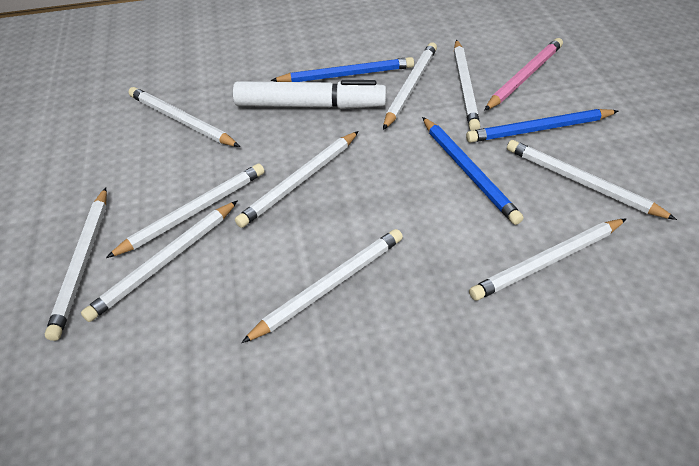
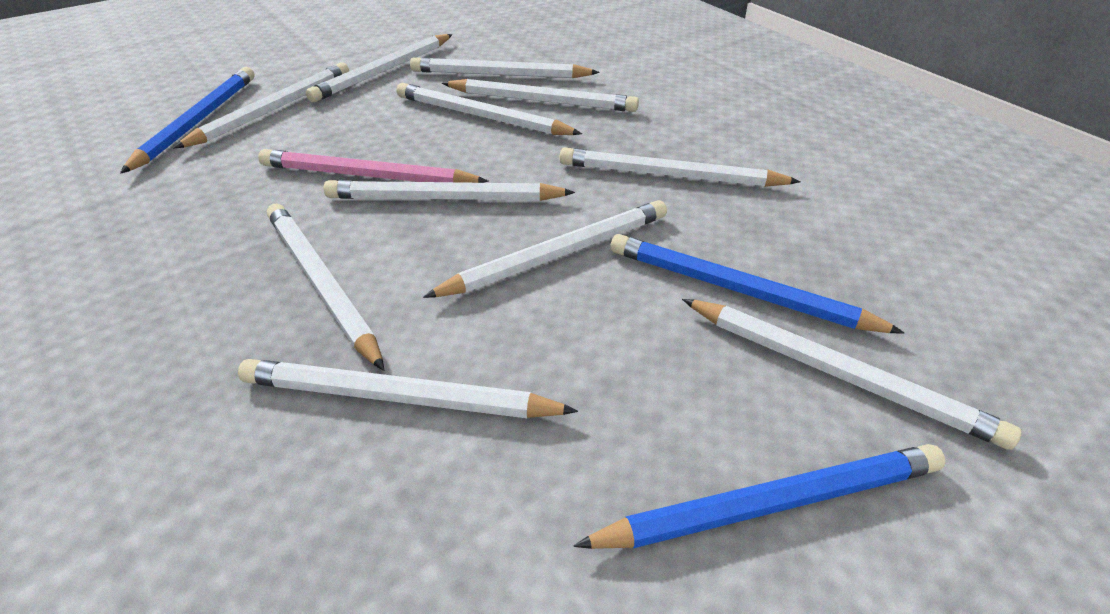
white marker: [233,80,386,109] = 1 -> none = 0
white pencil: [45,187,107,341] [81,200,238,322] [106,164,265,258] [128,87,240,147] [235,131,359,228] [241,229,403,343] [383,42,437,130] [454,39,480,131] [469,218,627,301] [507,140,677,220] = 10 -> [174,63,349,148] [238,359,578,418] [267,204,384,371] [306,34,453,102] [324,180,575,201] [397,83,582,135] [410,57,600,78] [423,200,667,298] [442,79,639,112] [559,148,801,187] [682,299,1021,450] = 11

